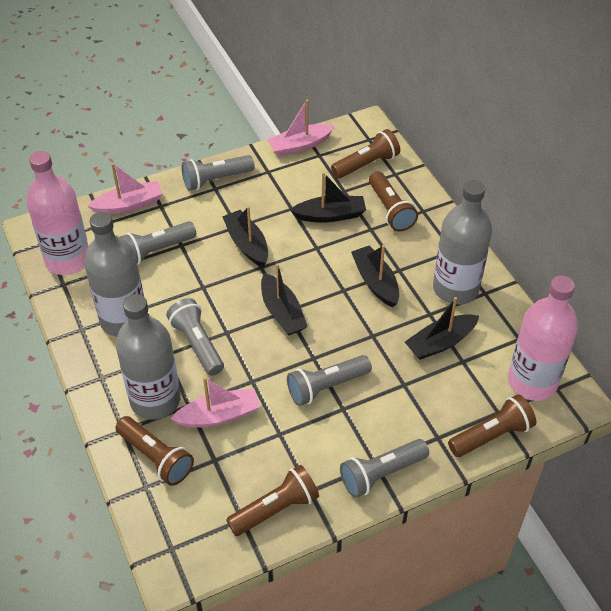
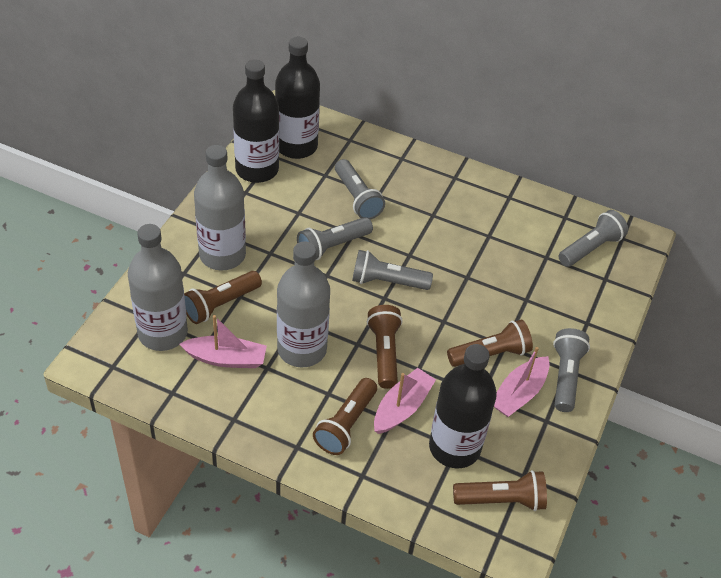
black boat: [222,206,268,267] [261,264,308,336] [290,172,366,223] [351,245,399,307] [405,297,479,360] = 5 -> none = 0
black bottle: none = 0 -> [233,59,279,183] [275,37,320,159] [429,344,497,468] = 3
pink bottle: [26,151,89,275] [508,275,578,401] = 2 -> none = 0

